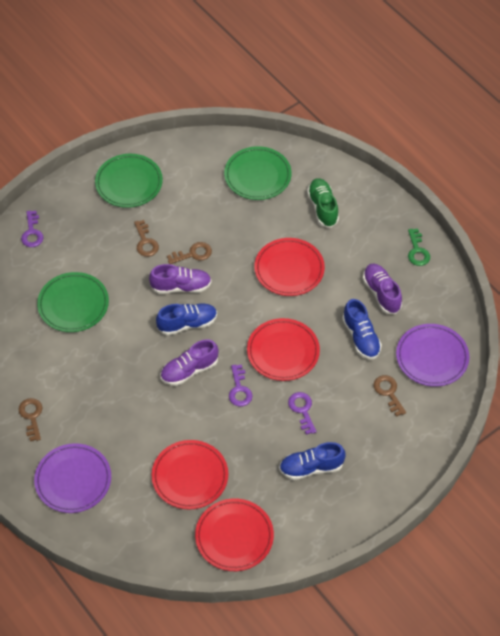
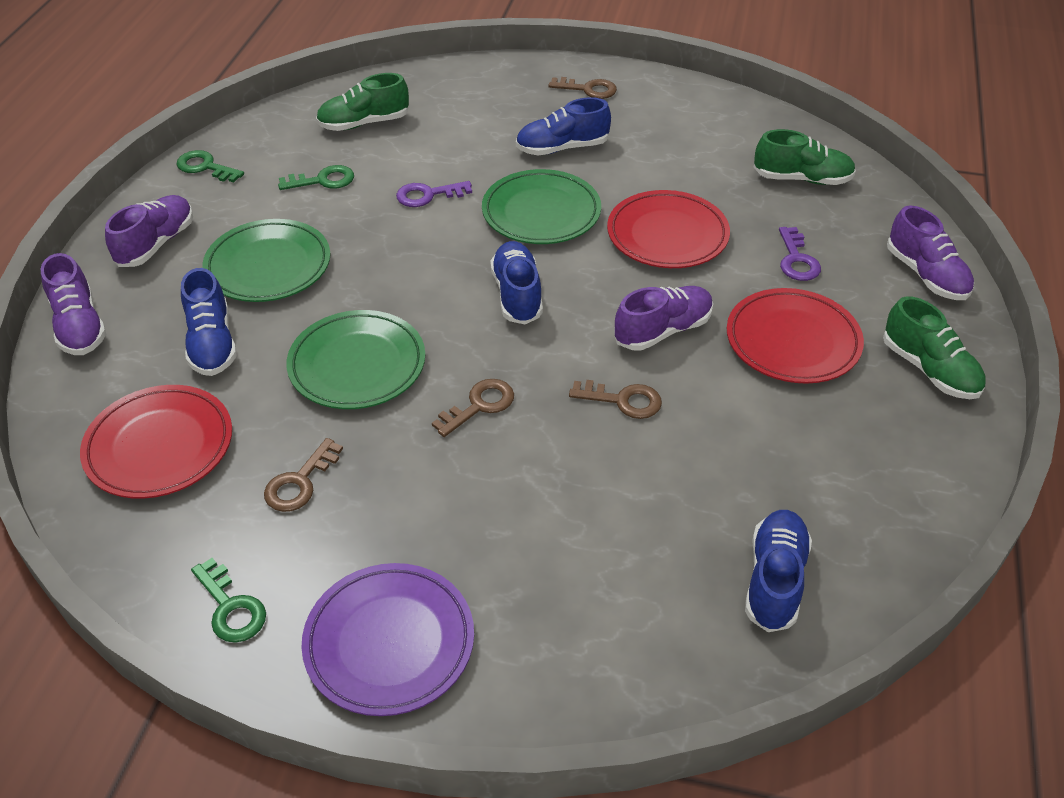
blue shoe: [156,304,217,335] [279,442,345,480] [342,299,382,360] = 3 -> [181,268,237,376] [490,241,543,325] [516,97,611,155] [745,510,812,632] = 4
green key: [408,229,430,266] = 1 -> [176,150,244,182] [191,558,266,643] [278,165,354,190] = 3
green shoe: [307,178,339,228] = 1 -> [316,73,409,131] [754,129,856,185] [883,296,986,399] = 3
purple key: [21,211,43,247] [229,364,253,406] [288,392,317,435] = 3 -> [396,181,472,207] [779,227,821,281] = 2
purple plate: [34,443,111,513] [396,324,469,387] = 2 -> [301,563,474,716] = 1
purple shoe: [149,264,211,294] [161,339,219,386] [363,263,402,314] = 3 -> [41,253,106,355] [105,195,193,267] [614,286,713,351] [887,205,974,300] = 4
red plate: [151,440,228,510] [195,498,274,571] [247,318,320,381] [254,238,325,296] = 4 -> [80,385,232,499] [607,190,730,268] [727,288,864,384] = 3

